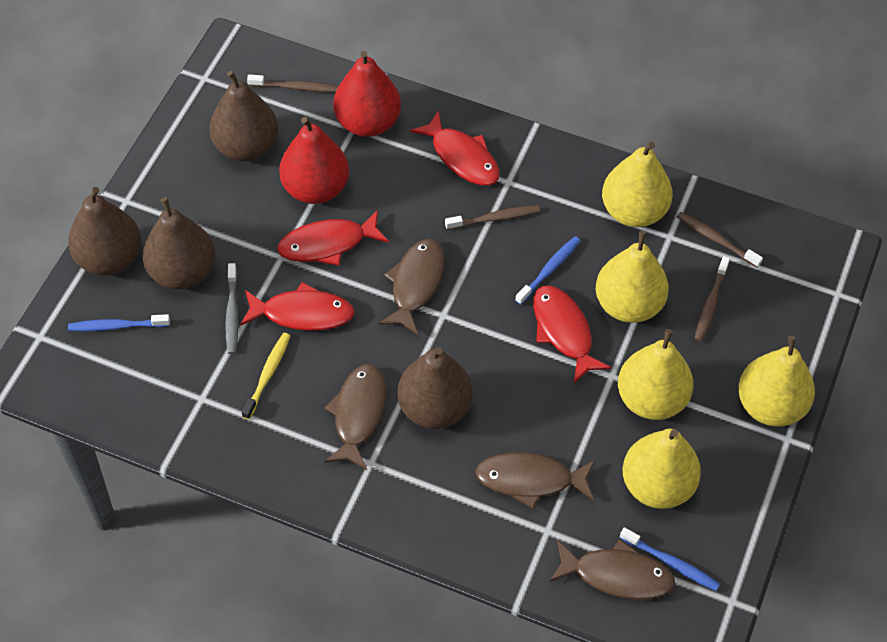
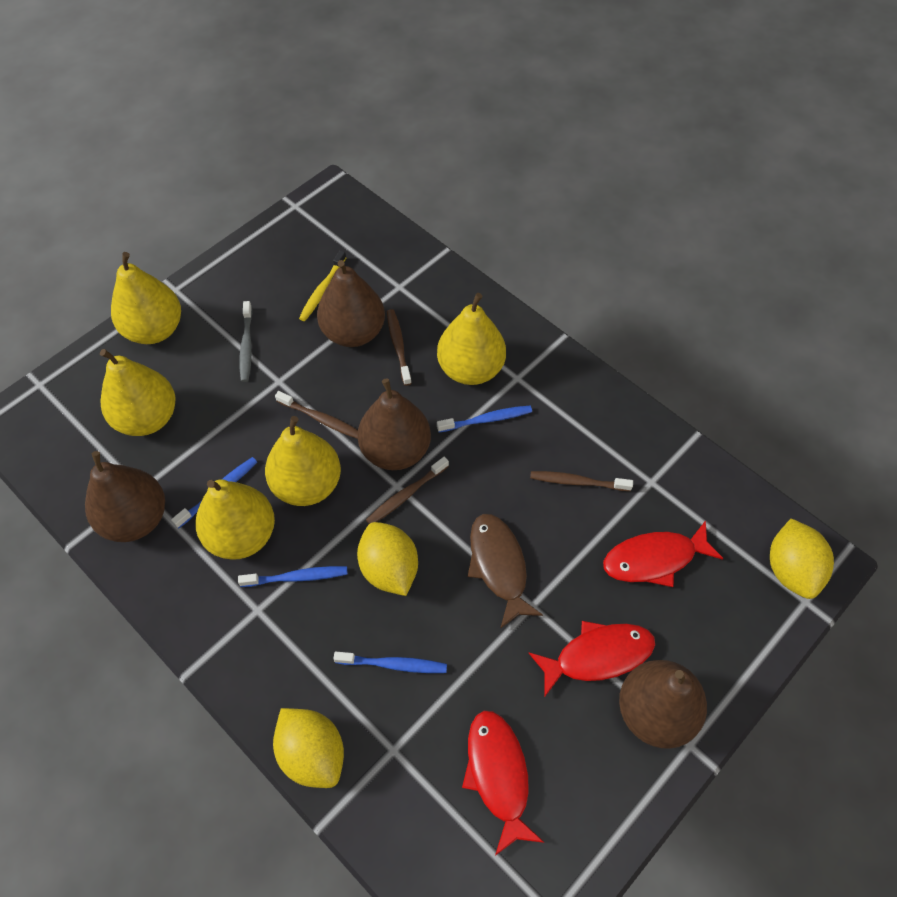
blue toothbrush: [68,314,170,331] [515,236,581,305] [620,527,720,591] = 3 -> [171,457,257,529] [238,566,348,587] [333,652,447,673] [437,406,532,432] = 4
brown fish: [324,364,386,470] [379,239,445,335] [475,452,595,509] [550,539,675,600] = 4 -> [468,514,543,629] = 1
red fish: [240,282,355,331] [277,210,389,266] [410,110,500,186] [533,285,611,383] = 4 -> [462,711,544,856] [529,621,655,697] [603,520,724,587] = 3
red pear: [279,117,349,204] [333,51,401,137] = 2 -> none = 0
yellow lemon: none = 0 -> [273,708,344,788] [357,522,418,596] [770,519,834,599] = 3

